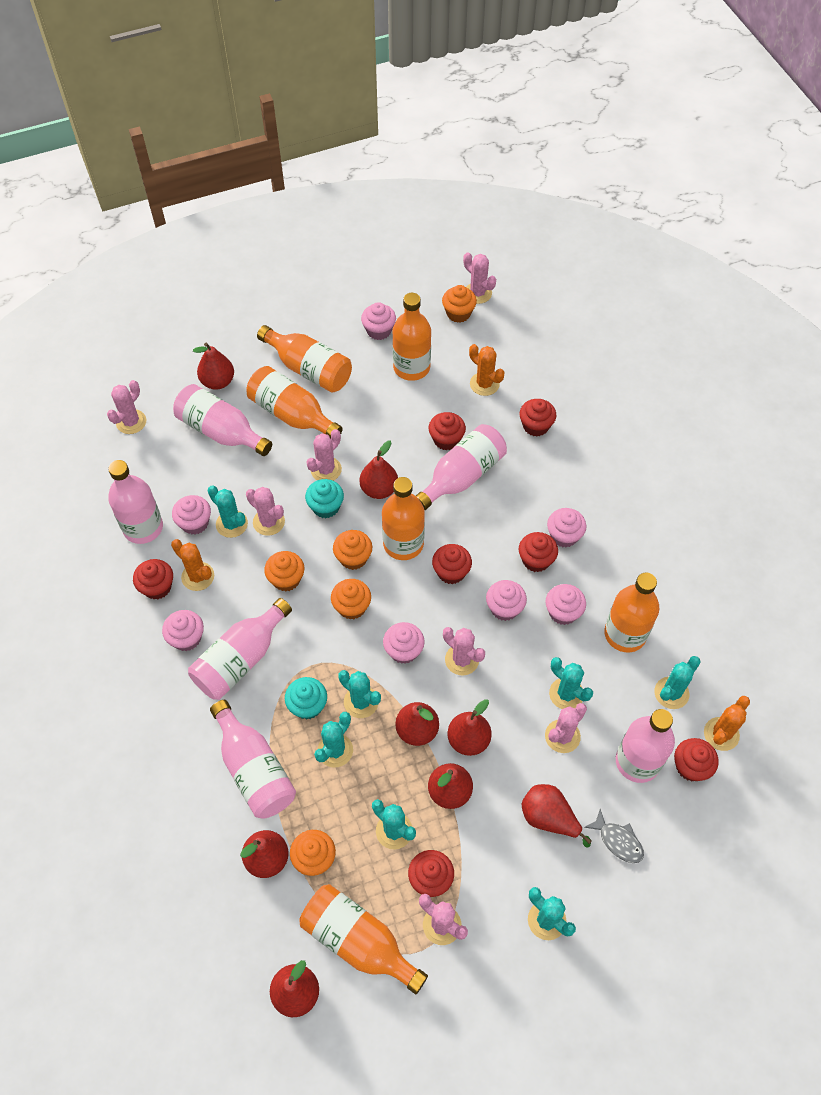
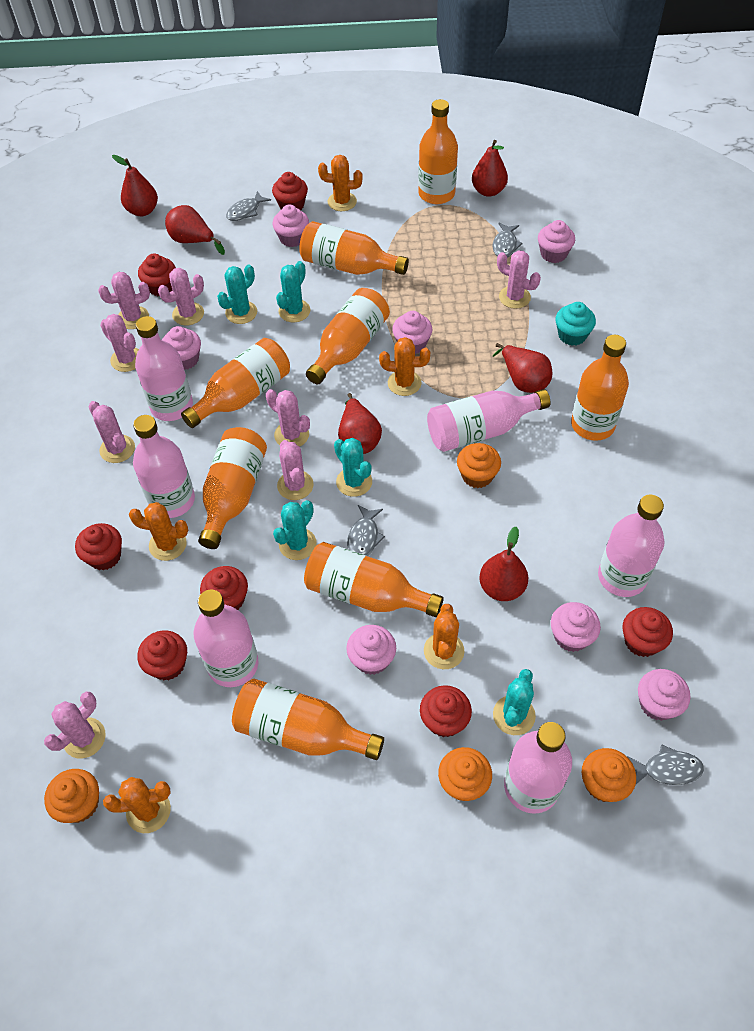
grey fish: [584,809,644,863] = 1 -> [226,191,271,221] [347,505,385,556] [493,223,523,258] [627,744,704,785] = 4
orange bottle: [246,366,343,438] [257,325,352,393] [299,884,428,994] [382,477,425,560] [393,293,431,381] [604,573,659,652] = 6 -> [181,338,290,428] [198,427,267,549] [232,679,384,760] [299,221,409,275] [304,542,444,617] [306,288,390,384] [418,99,458,204] [571,335,629,441] = 8
orange cactus: [171,539,214,591] [469,344,505,396] [704,696,750,751] = 3 -> [103,777,171,833] [129,502,188,561] [318,155,363,211] [379,337,430,396] [424,604,465,669] = 5
orange cupcake: [264,551,304,591] [290,830,336,876] [331,579,371,620] [333,530,372,570] [442,285,477,323] = 5 -> [44,769,99,823] [438,747,492,801] [457,443,501,488] [582,748,636,802] = 4
pink cactus: [107,380,146,434] [246,487,285,536] [306,429,342,481] [419,894,468,945] [443,627,485,675] [463,252,496,304] [545,703,587,753] = 7 -> [44,692,106,758] [88,401,135,463] [98,272,150,329] [100,314,139,372] [158,268,204,325] [266,389,310,447] [277,440,314,500] [497,250,541,309] = 8
red pear: [193,343,234,390] [240,830,289,878] [270,960,319,1017] [360,440,398,499] [395,702,439,746] [428,763,473,809] [448,699,492,756] [521,784,592,848] = 8 -> [112,155,158,216] [165,205,225,255] [338,393,382,454] [472,140,508,197] [479,527,528,601] [493,343,552,393] = 6
turquoise cactus: [207,486,248,538] [314,712,353,768] [338,670,381,718] [372,799,416,849] [528,887,576,940] [549,657,593,709] [654,656,701,709] = 7 -> [217,264,257,324] [273,500,317,560] [276,261,310,323] [334,438,372,497] [493,669,536,735] = 5
turquoise cupcake: [285,677,327,720] [305,479,344,518] = 2 -> [556,302,596,346] = 1

